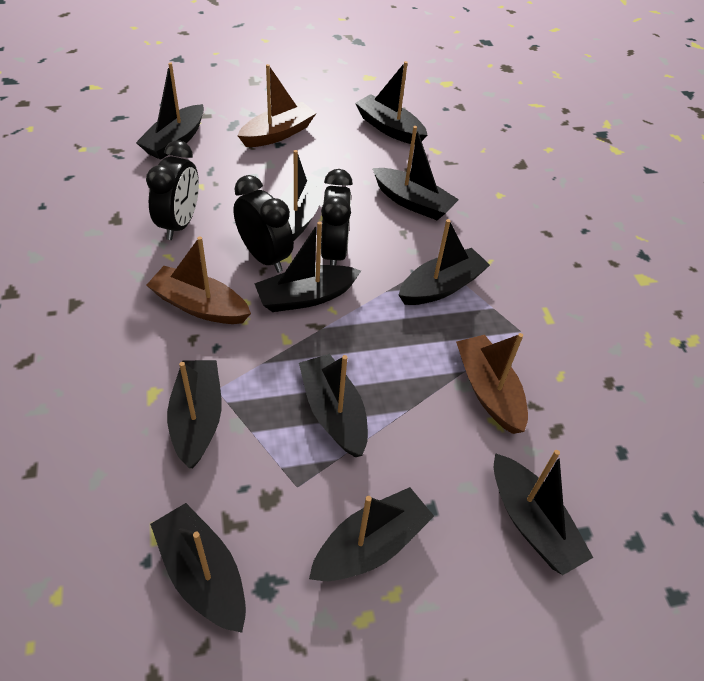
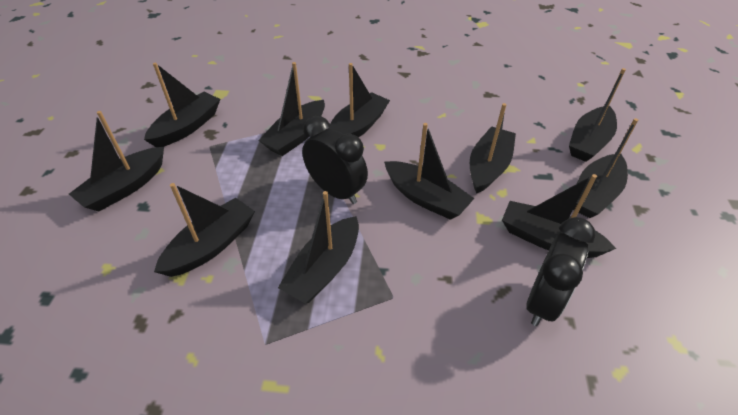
black clock: [146,141,199,240] [233,175,294,273] [321,169,353,265] = 3 -> [302,116,368,204] [526,217,596,326] = 2
brown boat: [146,236,251,324] [237,64,316,147] [456,333,528,434] = 3 -> none = 0

